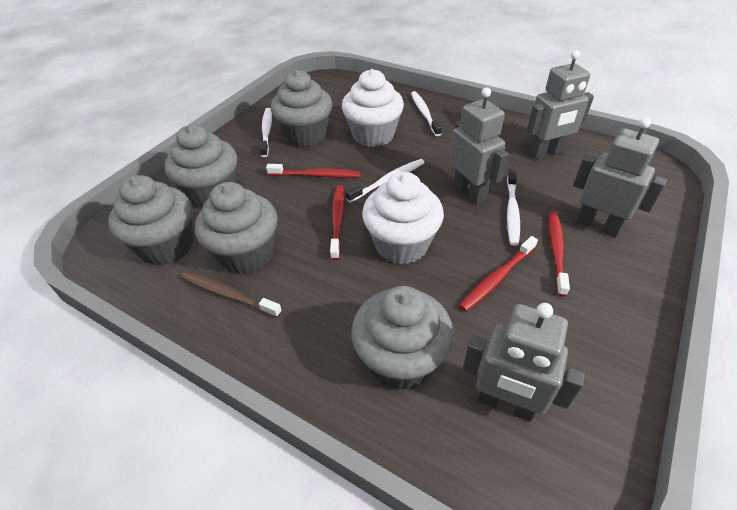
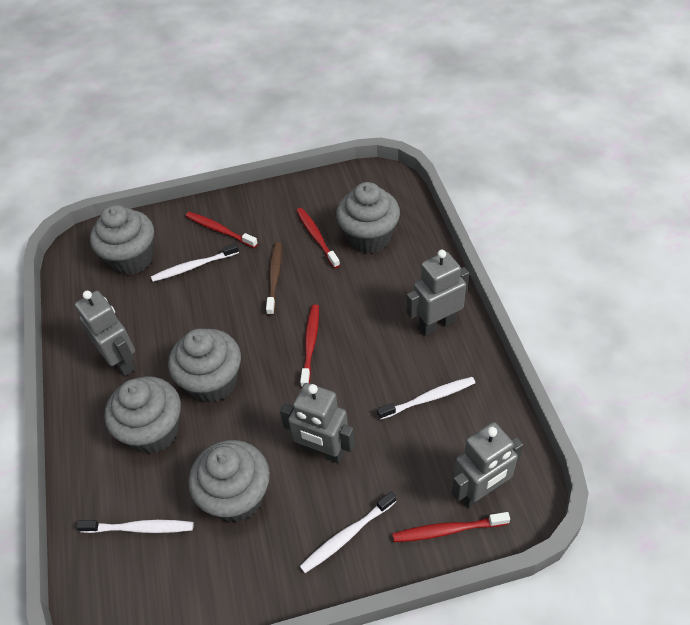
white cupcake: [342,69,404,147] [362,172,444,264] = 2 -> none = 0

